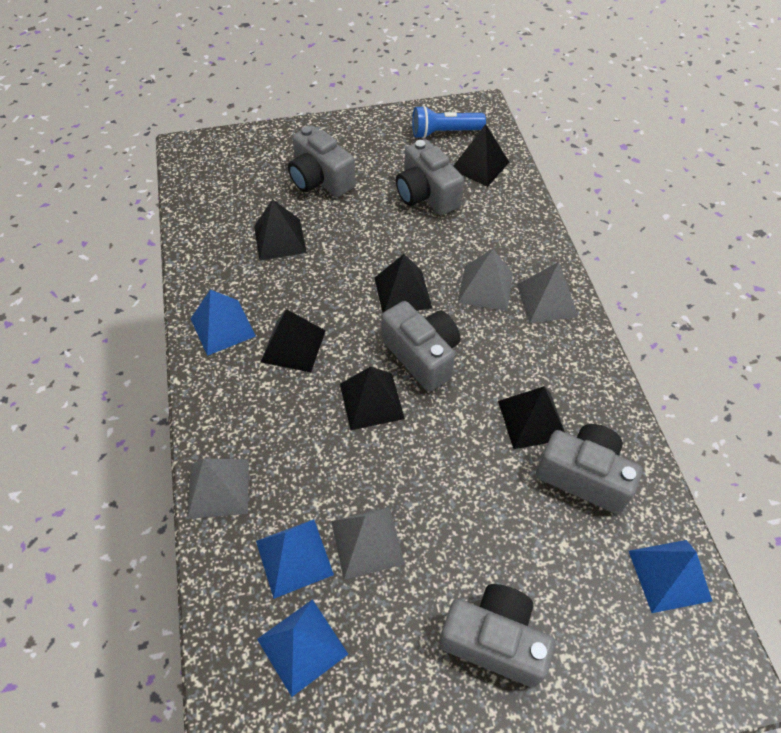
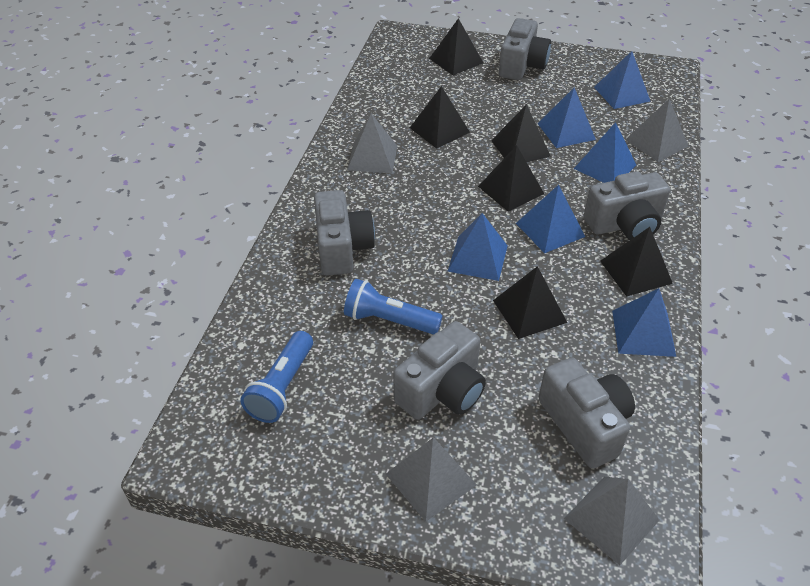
blue flashlight: [412,105,486,139] = 1 -> [240,331,313,423] [344,279,443,335] = 2
blue pyramid: [190,290,256,356] [256,519,334,599] [257,599,348,697] [629,540,712,613] = 4 -> [448,213,508,281] [516,185,585,253] [537,88,596,148] [574,122,636,183] [594,51,650,109] [612,288,676,357] = 6

